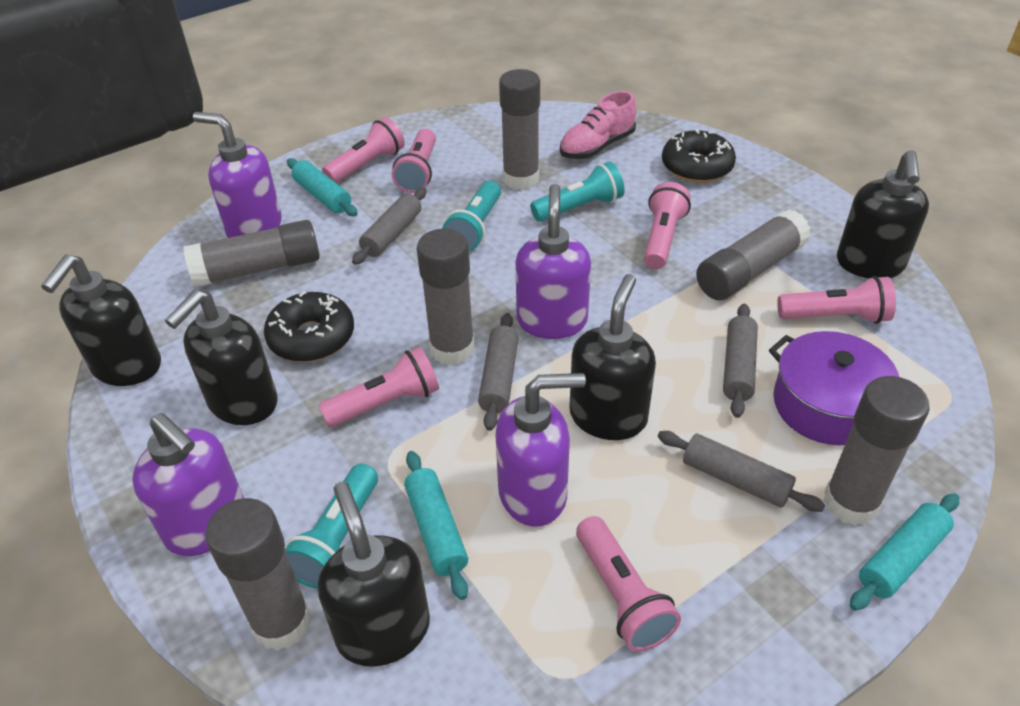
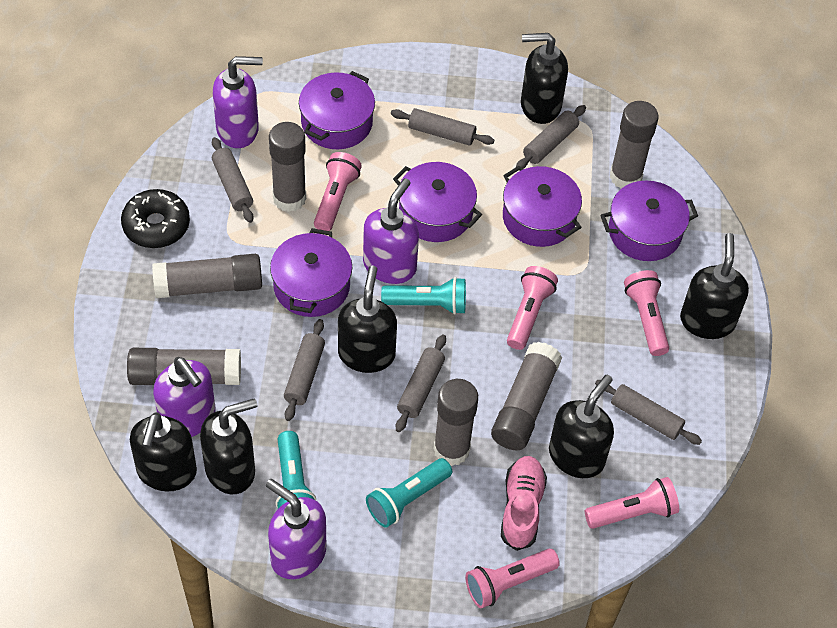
black donut: [264,291,354,362] [662,129,736,183] = 2 -> [121,189,190,248] = 1
black soap dispenser: [41,254,161,386] [165,290,278,425] [318,481,430,667] [569,274,656,440] [837,150,929,278] = 5 -> [130,412,197,491] [200,398,257,494] [338,266,397,373] [521,33,568,124] [549,375,614,478] [680,233,749,339] = 6
grey rolling pin: [352,188,426,265] [478,313,519,431] [658,431,825,512] [723,304,758,418] = 4 -> [212,137,253,223] [284,319,325,421] [391,108,494,146] [396,335,446,432] [516,105,586,169] [595,380,702,445] = 6
pink flashlight: [318,347,439,427] [322,117,405,183] [392,129,436,193] [576,516,681,652] [644,182,691,269] [777,276,896,324] = 6 -> [314,152,362,231] [465,549,560,608] [507,266,558,350] [585,477,679,529] [624,270,669,356] = 5
purple pot: [769,331,899,445] = 1 -> [270,228,352,317] [299,71,375,149] [393,162,482,242] [503,166,582,247] [600,181,698,261] = 5
turquoise rolling pin: [287,158,358,216] [404,451,468,600] [850,493,959,611] = 3 -> none = 0

